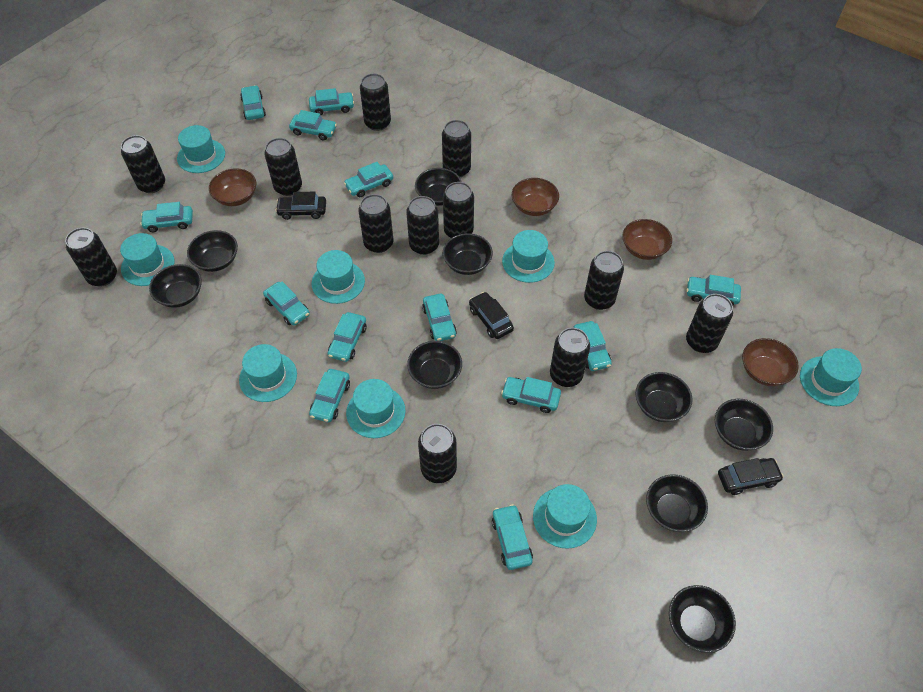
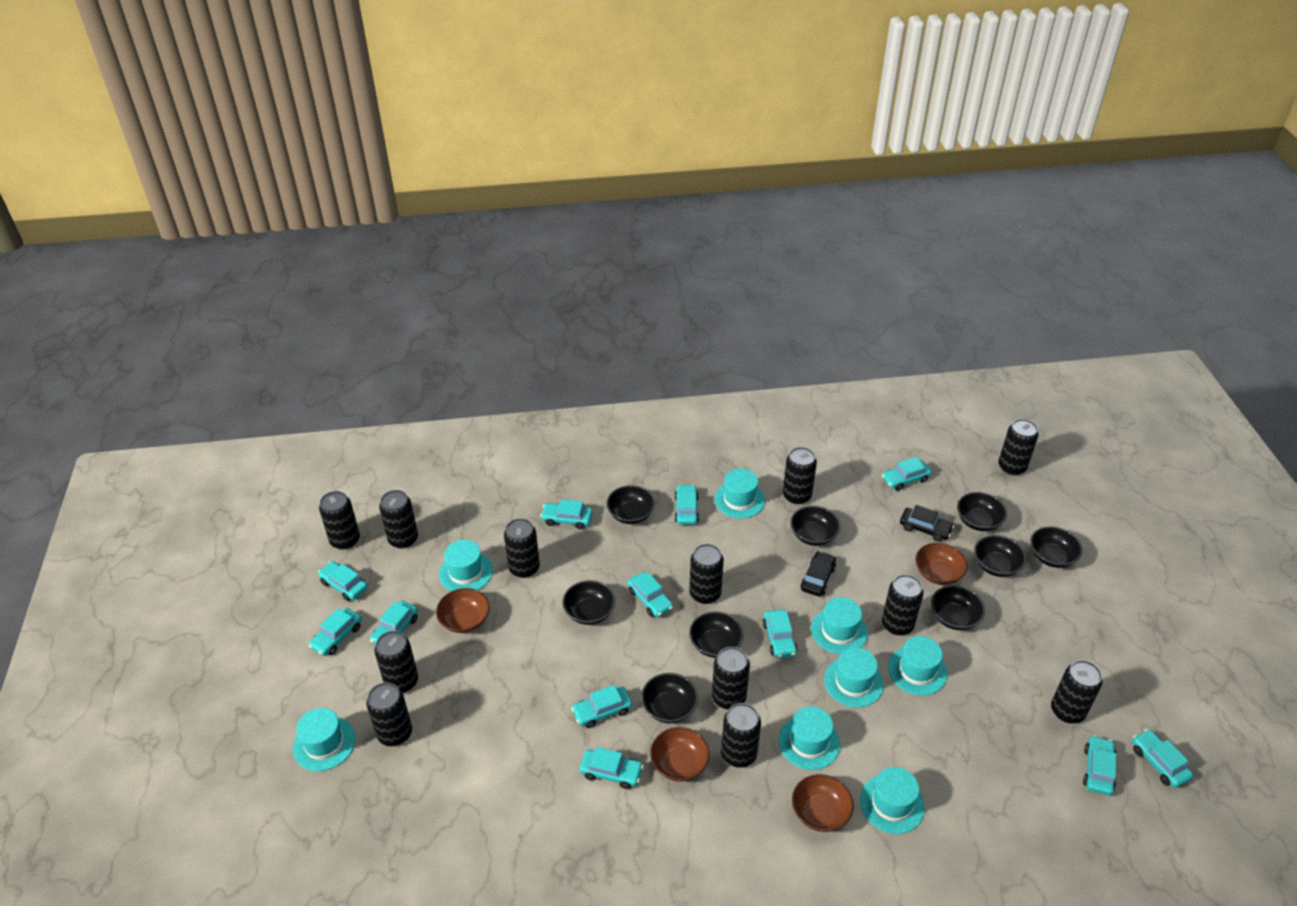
black car: [275,192,326,220] [469,292,514,339] [718,458,784,495] = 3 -> [800,551,836,596] [900,505,954,542] = 2
turquoise car: [140,202,193,232] [240,85,266,120] [263,282,310,325] [289,110,337,140] [309,88,354,115] [309,369,350,422] [328,312,367,362] [344,162,393,197] [422,294,457,341] [492,504,533,570] [501,377,561,413] [573,321,612,371] [687,275,741,305] = 13 -> [308,608,362,656] [318,561,368,601] [370,601,418,645] [540,499,593,529] [571,685,632,728] [580,747,644,789] [627,572,673,617] [675,484,699,525] [763,609,798,658] [882,457,932,491] [1083,735,1117,796] [1132,729,1193,788] = 12

